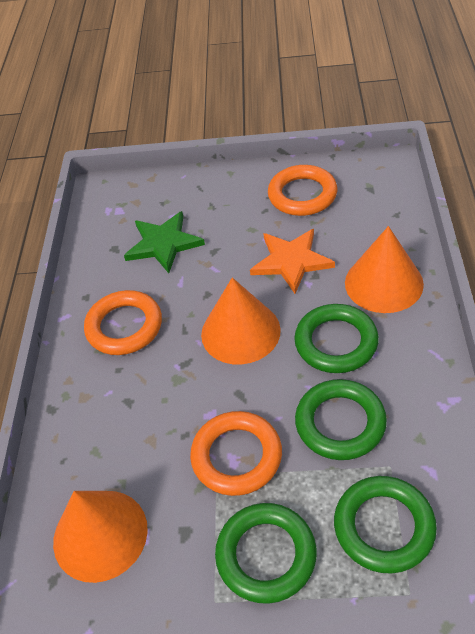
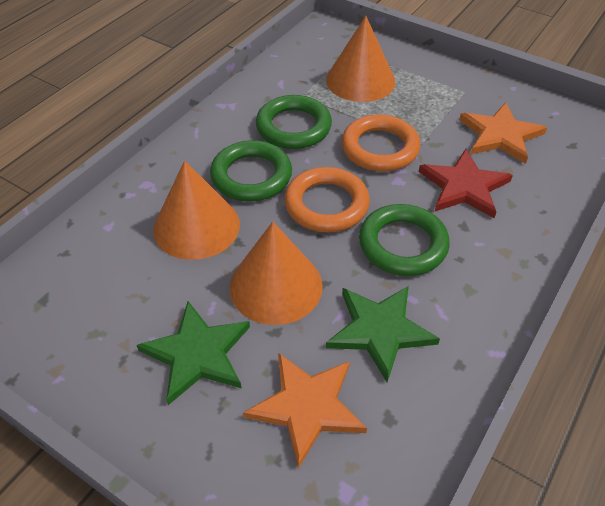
green ring: [215,503,317,604] [294,304,379,373] [295,379,387,460] [334,476,437,574] = 4 -> [210,140,292,202] [256,95,332,149] [359,204,450,276] = 3
green star: [124,211,205,273] = 1 -> [137,301,250,405] [326,286,440,382] = 2
orange ring: [84,290,162,355] [190,411,282,496] [268,165,337,216] = 3 -> [284,167,370,233] [342,114,420,172] = 2
orange star: [250,229,335,294] = 1 -> [243,353,367,469] [459,102,547,164] = 2
red star: none = 0 -> [419,149,513,218] = 1

